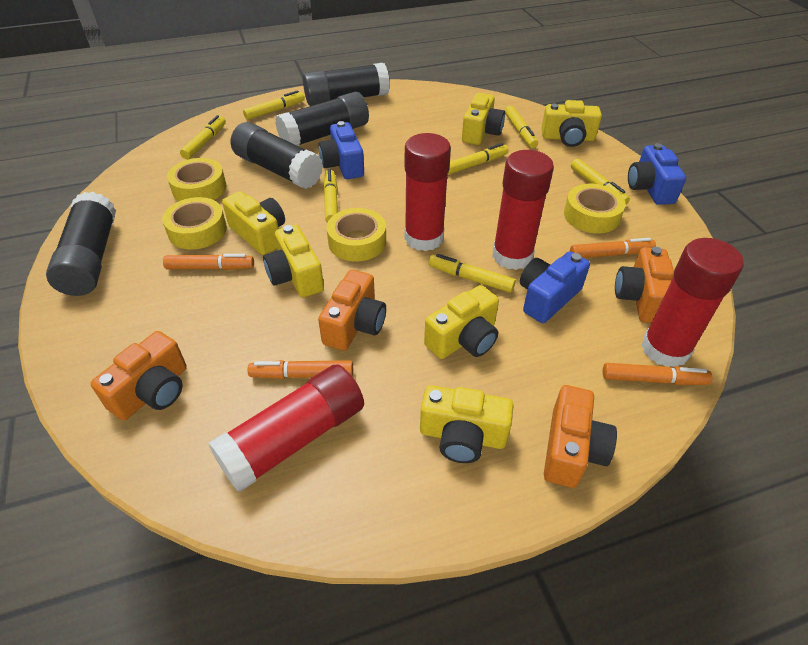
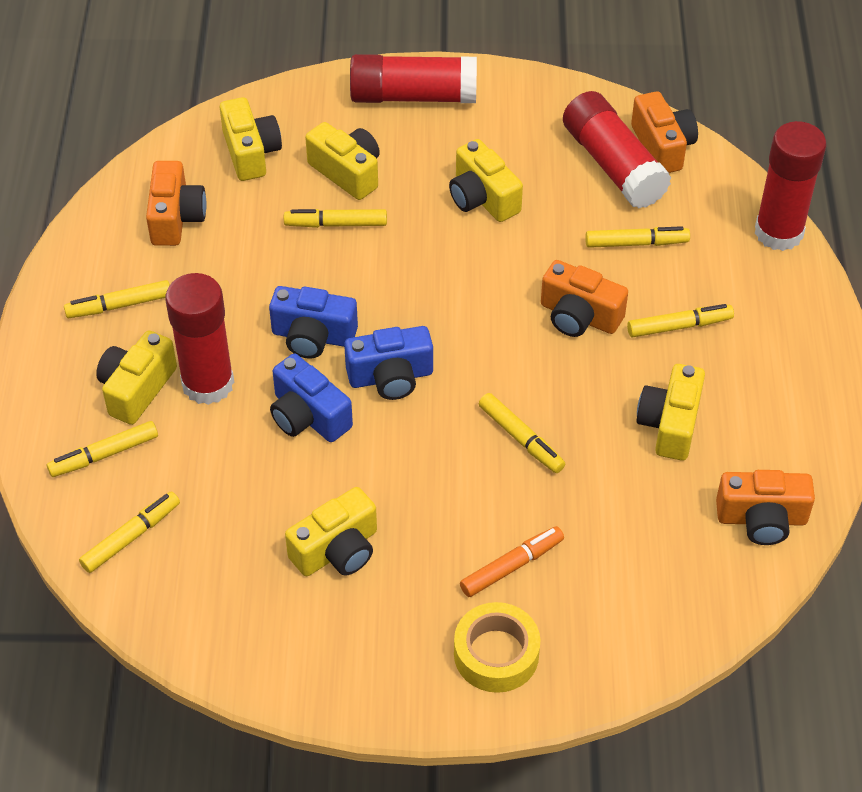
black glue stick: [46,192,116,296] [231,122,323,189] [275,92,369,146] [303,63,390,106] = 4 -> none = 0
orange marker: [163,254,254,270] [248,360,353,379] [570,238,656,258] [603,363,713,385] = 4 -> [460,526,564,597] = 1
yellow tape: [162,197,227,249] [167,158,226,201] [327,208,386,262] [564,184,626,234] = 4 -> [454,602,540,693] = 1

